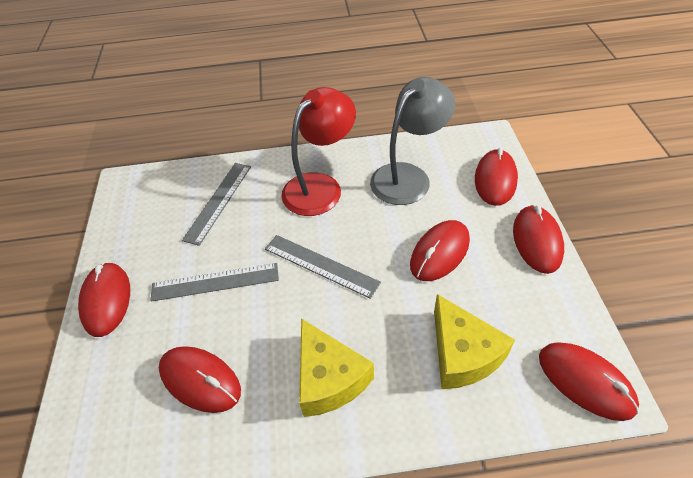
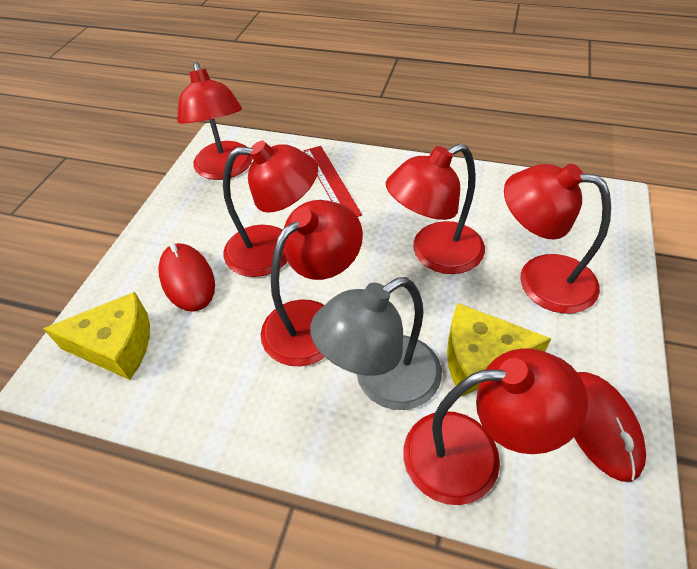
grey ruler: [151,263,279,302] [182,163,251,246] [265,235,381,299] = 3 -> none = 0
red lamp: [281,87,356,216] = 1 -> [177,62,253,180] [223,141,318,277] [261,200,363,366] [386,144,485,274] [403,348,588,505] [504,164,611,314] = 6
red mouse: [78,262,130,337] [159,346,241,413] [410,220,470,281] [475,148,518,206] [513,205,564,274] [539,342,639,421] = 6 -> [158,243,215,312] [574,372,646,482] = 2
red ruler: none = 0 -> [304,146,362,217] = 1

